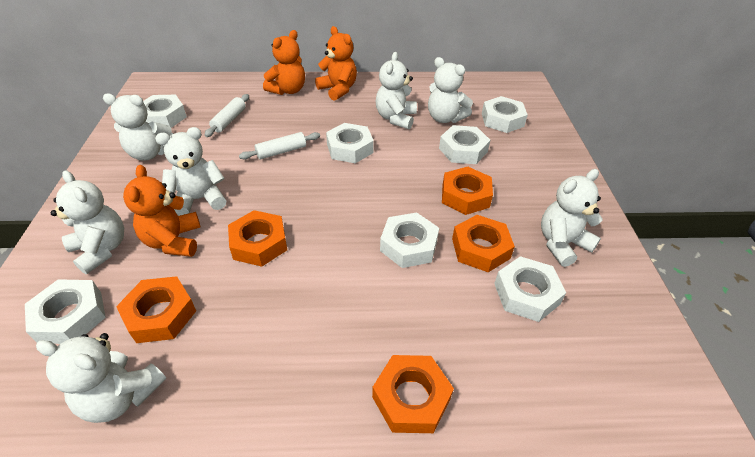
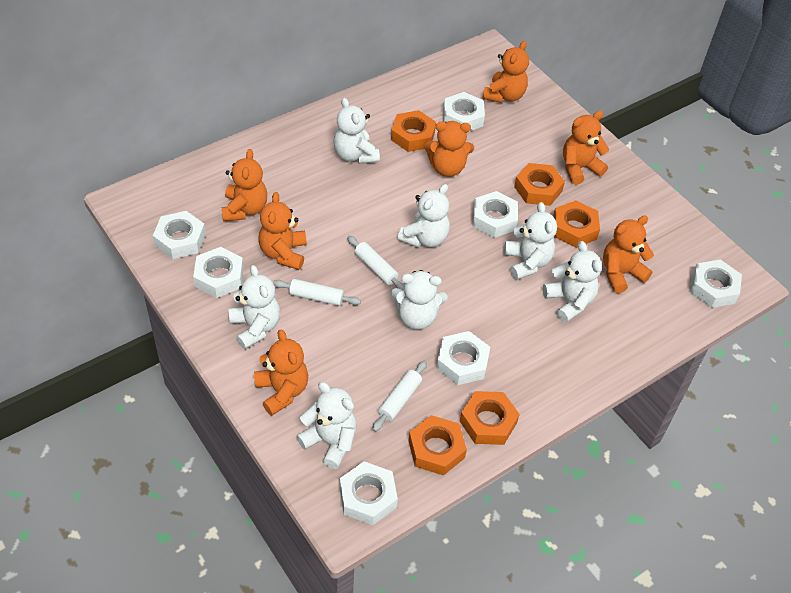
orange teddy bear: [123,165,201,257] [263,30,305,95] [315,26,357,101] = 3 -> [221,149,267,221] [254,329,308,416] [259,192,307,270] [424,121,474,177] [482,41,529,103] [563,111,609,185] [603,215,654,293] = 7
white rolling pin: [205,94,249,137] [239,132,320,160] = 2 -> [273,279,361,306] [347,236,404,290] [372,360,427,432] = 3

